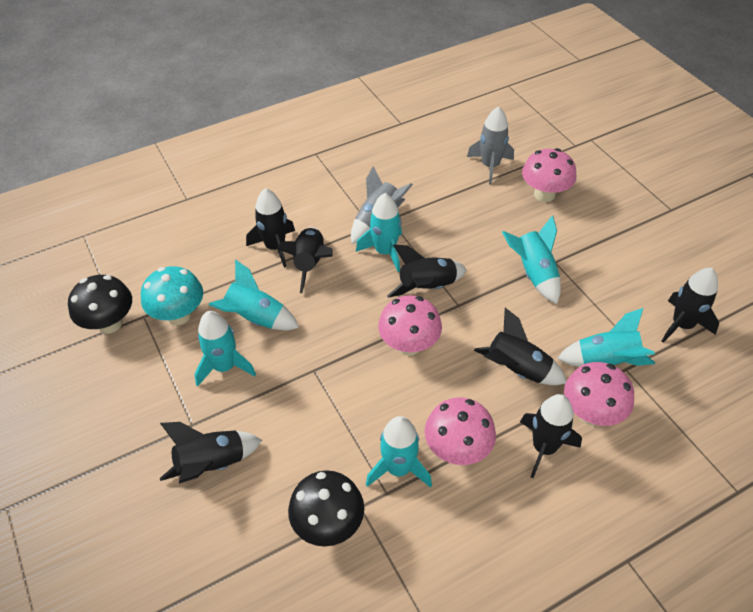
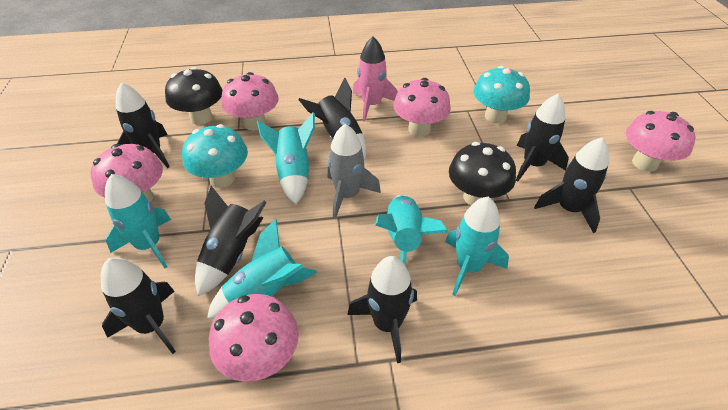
grey rocket: [351,166,413,244] [467,107,514,184] = 2 -> [328,124,381,219] = 1
pink mushroom: [378,295,442,356] [425,398,496,465] [522,148,576,202] [564,362,634,426] = 4 -> [90,144,163,202] [209,294,299,382] [221,72,278,131] [393,78,451,137] [626,111,696,172] = 5
pink rocket: none = 0 -> [353,37,398,122] = 1
turquoise mushroom: [141,266,203,325] = 1 -> [182,124,248,188] [473,66,530,124] = 2
turquoise rocket: [194,311,256,387] [209,259,299,330] [356,193,402,272] [366,416,432,488] [502,215,561,304] [557,308,655,367] = 6 -> [105,174,171,268] [207,219,317,319] [257,112,315,204] [375,195,448,266] [445,197,509,296] = 5

